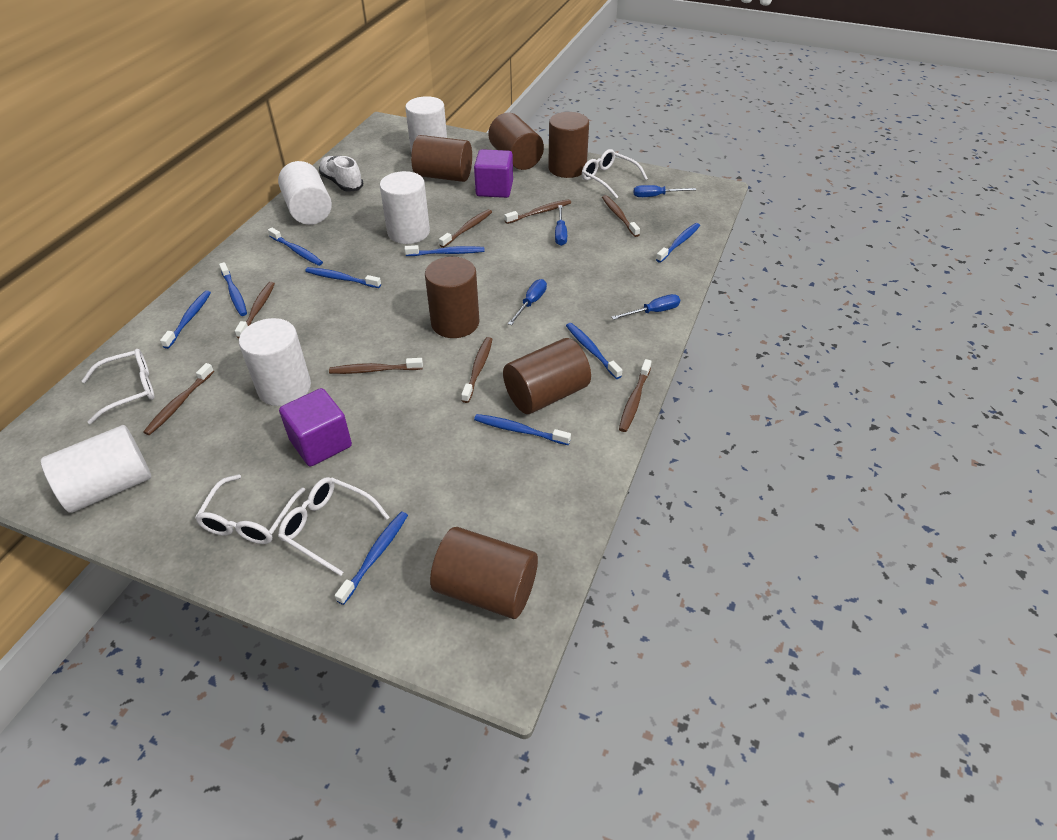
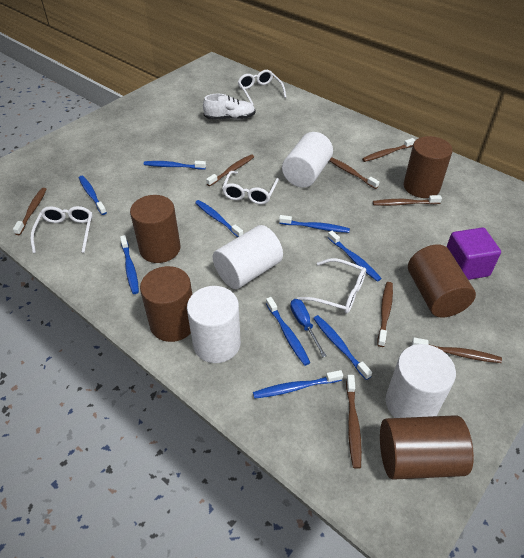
blue screwdriver: [508,279,547,325] [555,205,567,246] [612,294,680,320] [633,185,696,197] = 4 -> [290,299,327,357] = 1
brown cylinder: [411,135,472,182] [425,257,479,338] [430,527,538,619] [488,113,544,170] [503,338,591,414] [548,112,589,178] = 6 -> [130,195,180,263] [140,266,192,342] [380,415,474,480] [404,136,453,198] [408,244,476,318] = 5
purple cube: [279,388,352,466] [474,149,513,198] = 2 -> [446,228,501,280] = 1
white cylinder: [41,425,151,513] [239,318,311,406] [278,161,332,225] [380,171,430,244] [405,96,447,154] = 5 -> [187,286,241,363] [213,225,283,289] [282,132,333,188] [386,344,456,418] = 4

